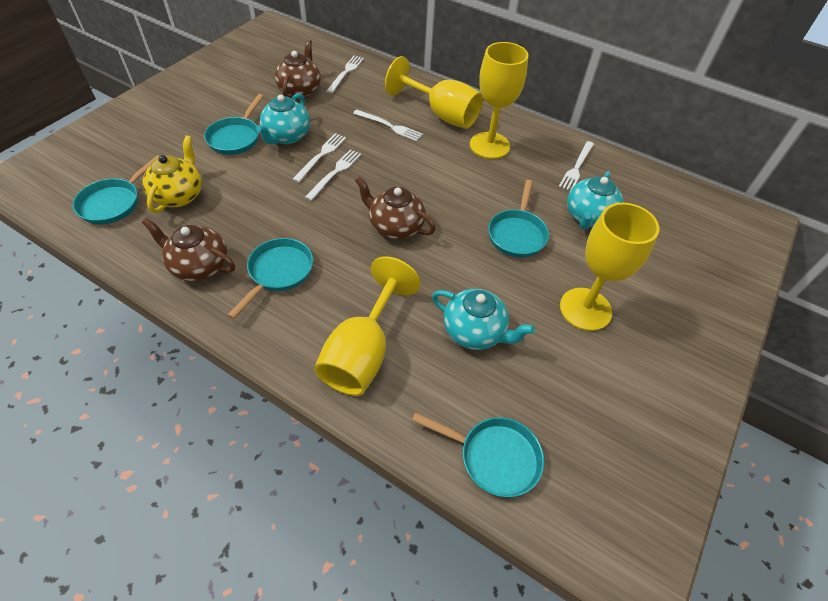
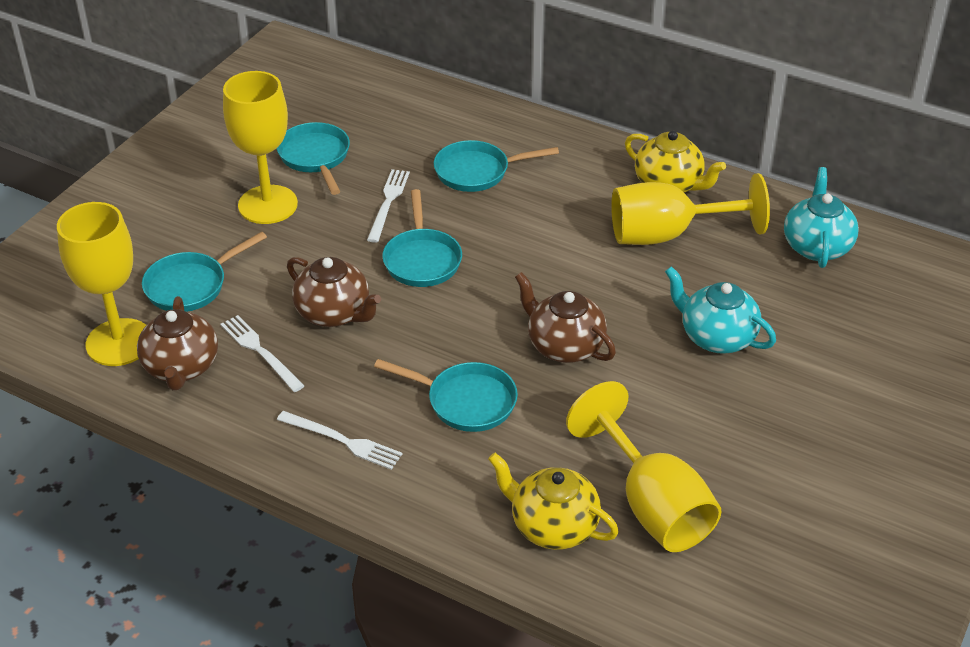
turquoise teapot: [256,93,310,145] [432,289,535,350] [567,171,624,230] = 3 -> [665,266,776,354] [784,167,859,268] = 2
white fork: [292,133,346,183] [305,149,361,201] [326,56,364,93] [353,110,423,142] [559,141,594,190] = 5 -> [220,315,304,392] [277,411,402,470] [367,169,410,243] = 3
yellow teapot: [142,135,202,213] = 1 -> [488,453,619,550] [625,131,726,193] = 2

